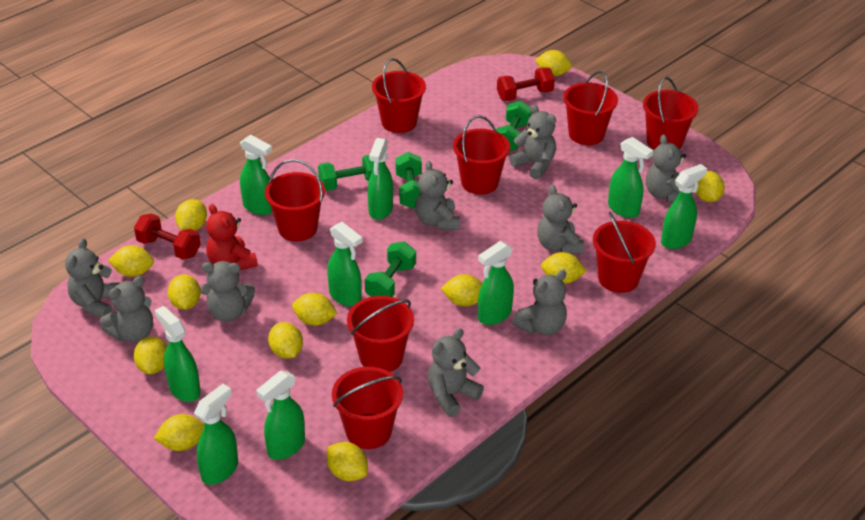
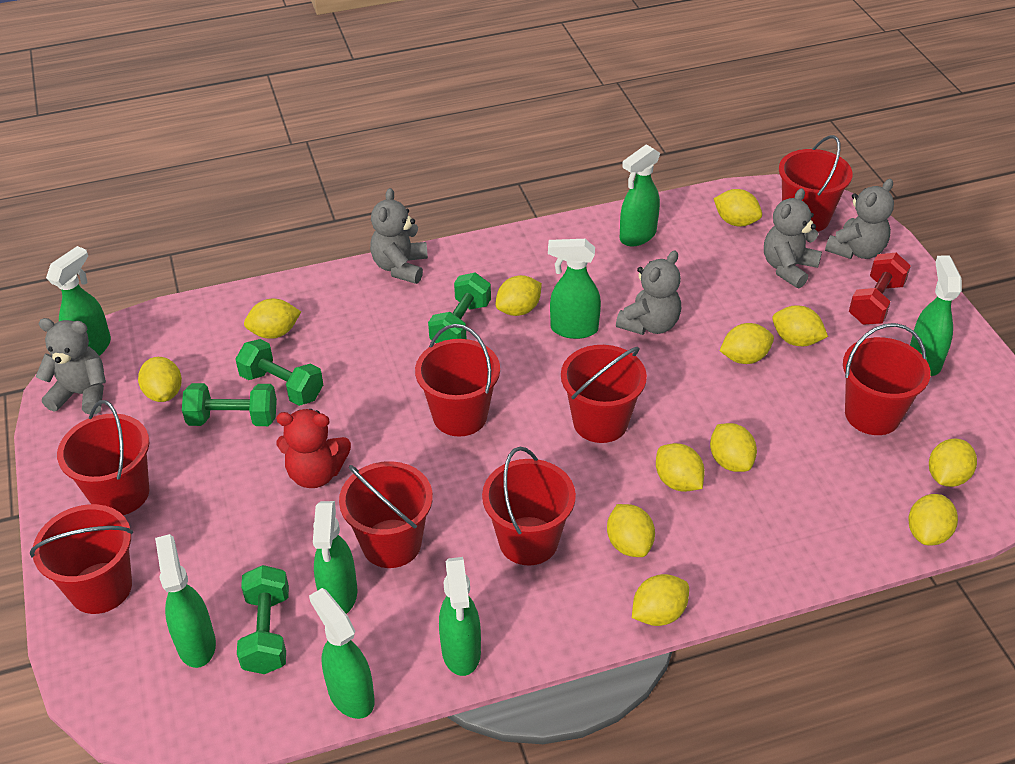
green spray bottle: [154,306,201,402] [194,384,238,485] [240,134,272,215] [256,371,305,460] [327,222,363,307] [368,138,393,220] [478,241,514,325] [608,137,653,218] [661,164,707,249] = 9 -> [46,246,111,356] [155,534,216,668] [309,588,375,719] [313,501,357,614] [439,557,481,676] [548,239,601,339] [620,144,660,246] [910,255,962,376] = 8
grey teddy bear: [65,238,120,318] [100,276,153,343] [200,261,255,322] [415,161,460,230] [428,328,484,417] [509,105,556,179] [512,270,567,336] [537,185,584,254] [646,135,686,203] = 9 -> [36,318,106,415] [370,188,428,284] [616,251,681,335] [764,188,822,288] [825,179,894,259] = 5
red dumbbell: [134,214,201,260] [497,67,555,101] = 2 -> [849,252,911,325] = 1

